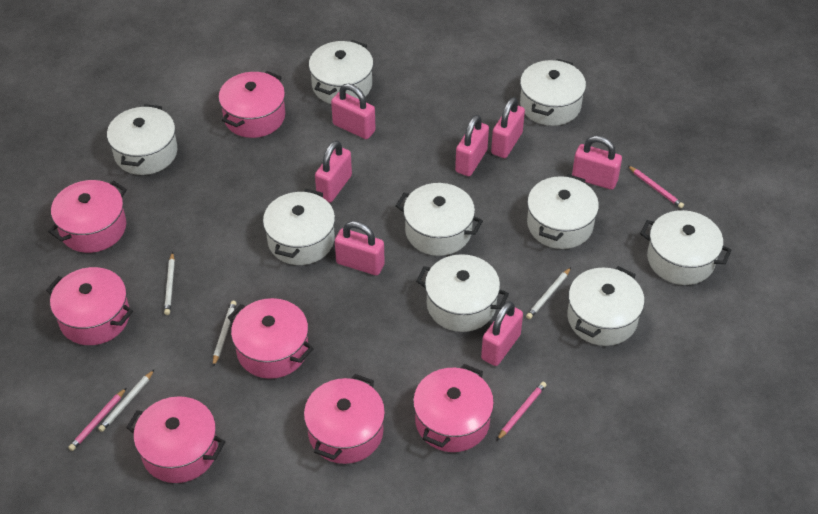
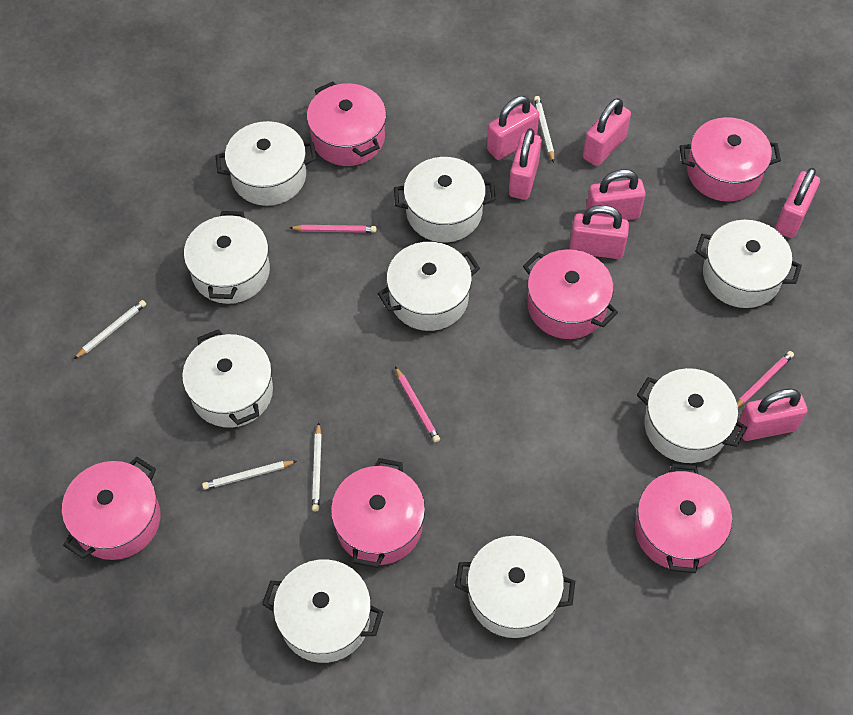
pink pot: [46,267,133,345] [48,180,127,253] [126,396,225,483] [218,71,285,138] [228,298,314,379] [304,374,385,464] [413,364,494,452] = 7 -> [62,457,160,560] [307,82,386,166] [331,458,425,568] [523,249,618,339] [635,464,732,573] [680,117,781,202] = 6

